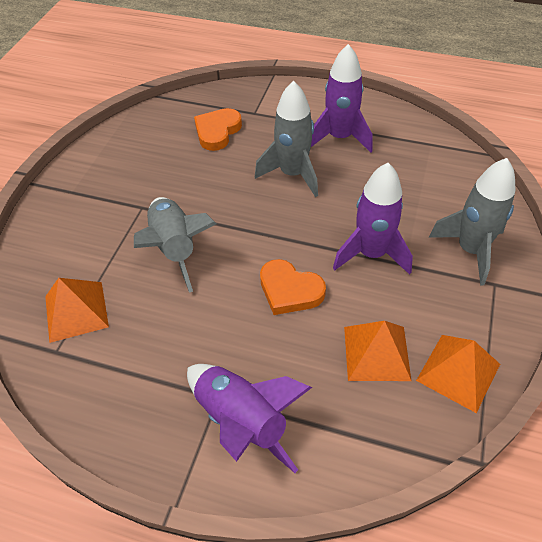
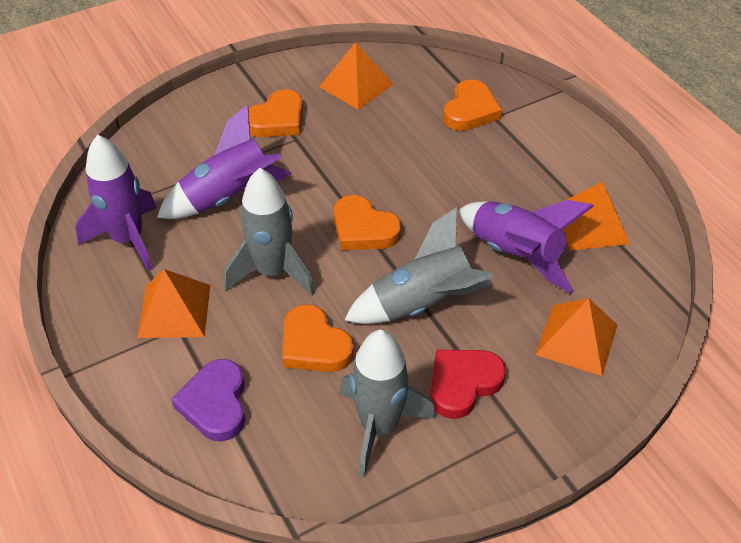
orange heart: [194,108,242,151] [260,259,326,315] = 2 -> [248,89,303,137] [282,304,354,372] [334,195,401,250] [443,79,502,131] = 4
orange pyramid: [45,278,109,343] [344,321,411,381] [416,335,500,413] = 3 -> [137,269,210,338] [319,42,393,110] [535,298,617,376] [563,182,630,251] = 4
purple heart: none = 0 -> [171,359,245,442] = 1
red heart: none = 0 -> [430,350,506,419] = 1

